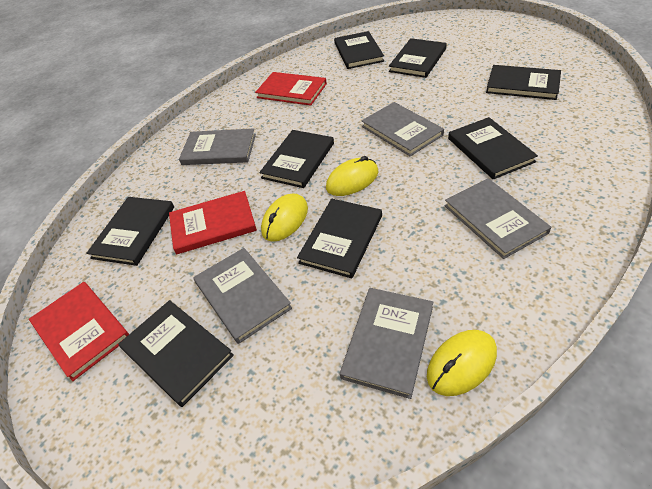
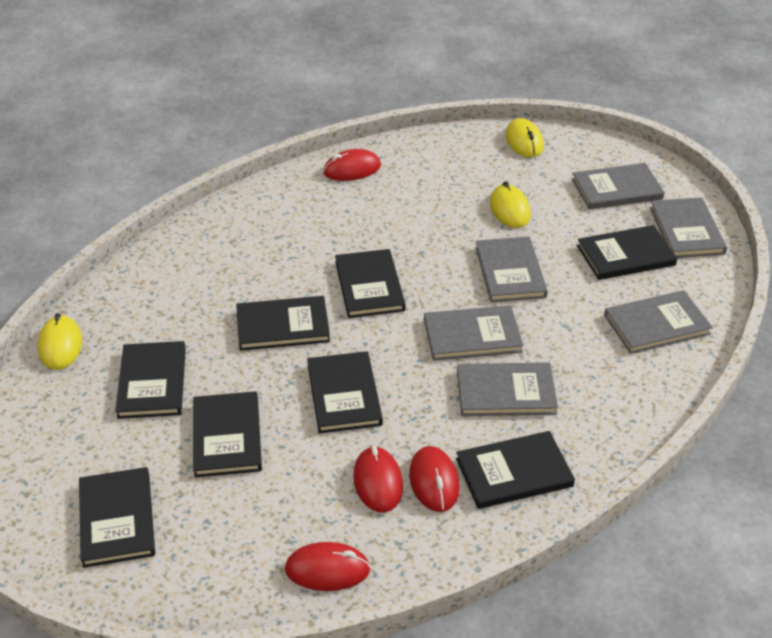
grey book: [179,128,256,165] [193,248,292,344] [340,288,433,399] [362,102,444,156] [445,178,551,259] = 5 -> [424,305,523,361] [457,363,558,416] [475,237,548,302] [572,163,665,210] [604,290,713,354] [650,197,727,258] = 6
red book: [29,282,129,381] [169,191,257,254] [255,72,327,106] = 3 -> none = 0
red mouse: none = 0 -> [285,542,371,591] [323,149,381,181] [353,446,403,512] [409,446,460,512] = 4

